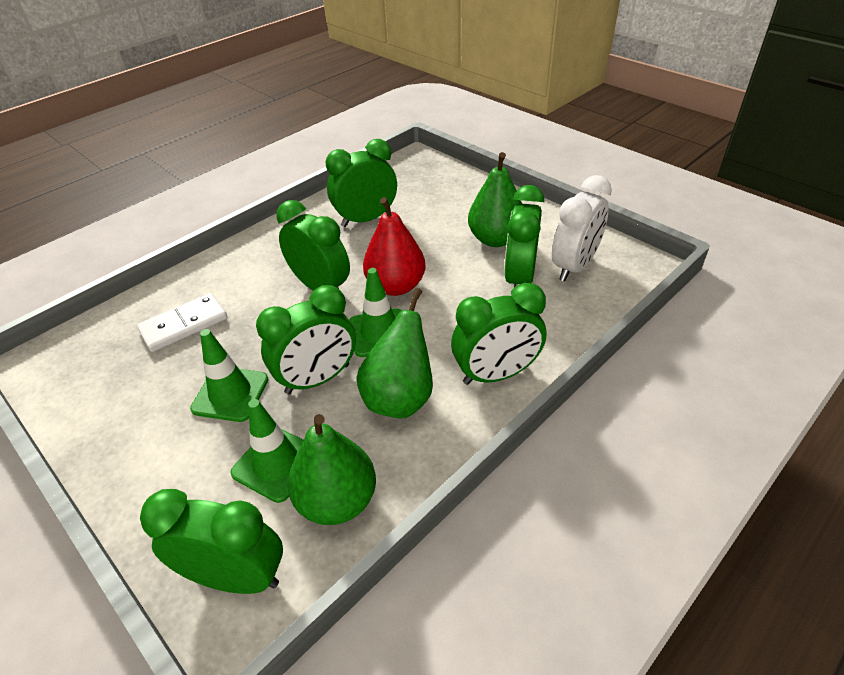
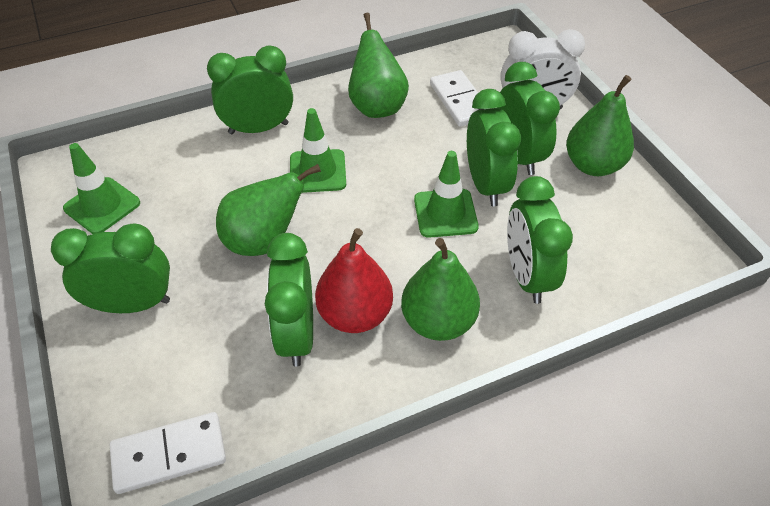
green pear: [288,414,376,525] [357,288,433,418] [468,152,522,247] = 3 -> [216,164,321,256] [348,13,409,118] [401,238,480,341] [566,75,634,176] = 4
white domino: [137,293,227,352] = 1 -> [110,412,226,494] [430,70,490,127] = 2

